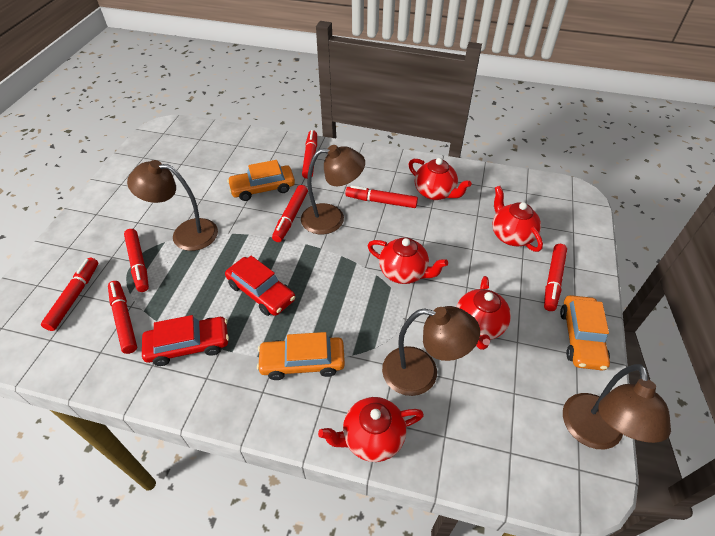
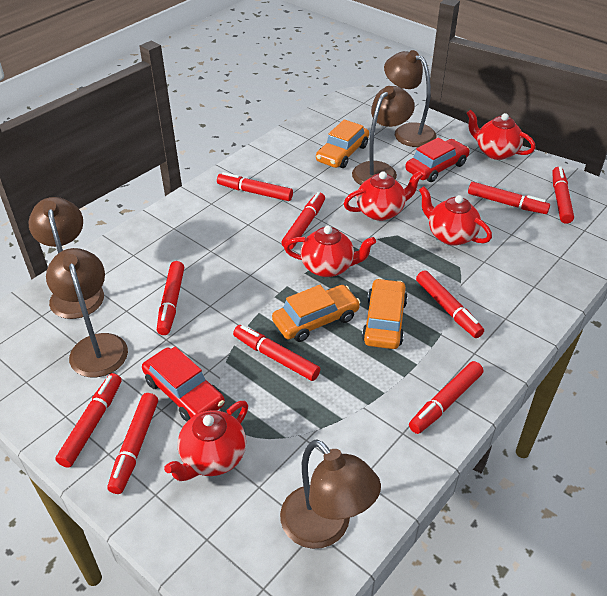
brown lamp: [127,160,218,251] [301,145,365,234] [382,306,480,396] [563,364,671,449] = 4 -> [29,197,104,319] [46,248,128,377] [280,439,381,549] [352,86,415,185] [384,50,437,147] = 5
red marker: [41,258,98,331] [108,281,137,354] [124,229,149,292] [272,185,308,242] [302,130,317,179] [345,185,418,208] [544,244,567,311] = 7 -> [55,373,122,468] [108,393,158,494] [157,261,184,335] [217,172,293,201] [233,325,320,381] [281,192,325,250] [409,361,483,434] [416,270,484,338] [468,182,550,214] [552,166,574,224] = 10

